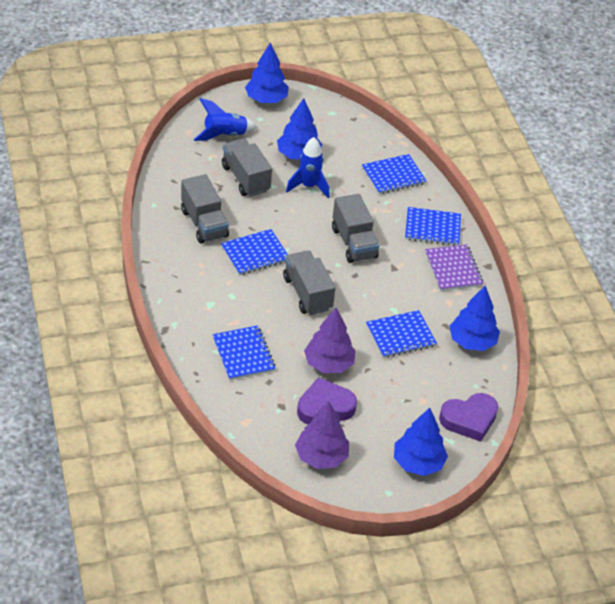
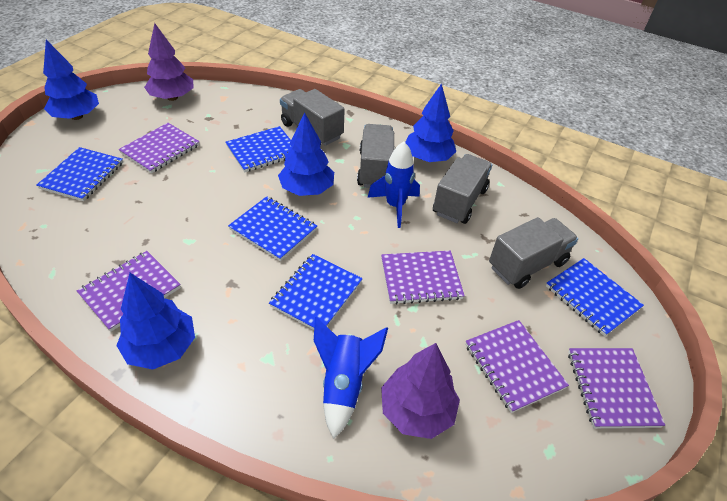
purple heart: [297,377,357,424] [439,393,498,442] = 2 -> none = 0
purple notebook: [425,244,483,291] = 1 -> [77,251,181,332] [118,123,200,173] [381,251,465,305] [465,320,569,413] [568,348,665,428] = 5

